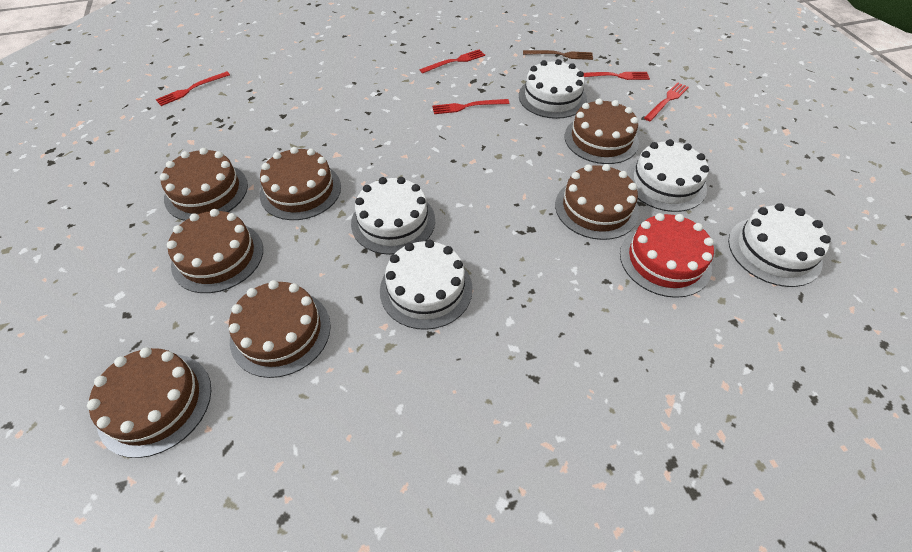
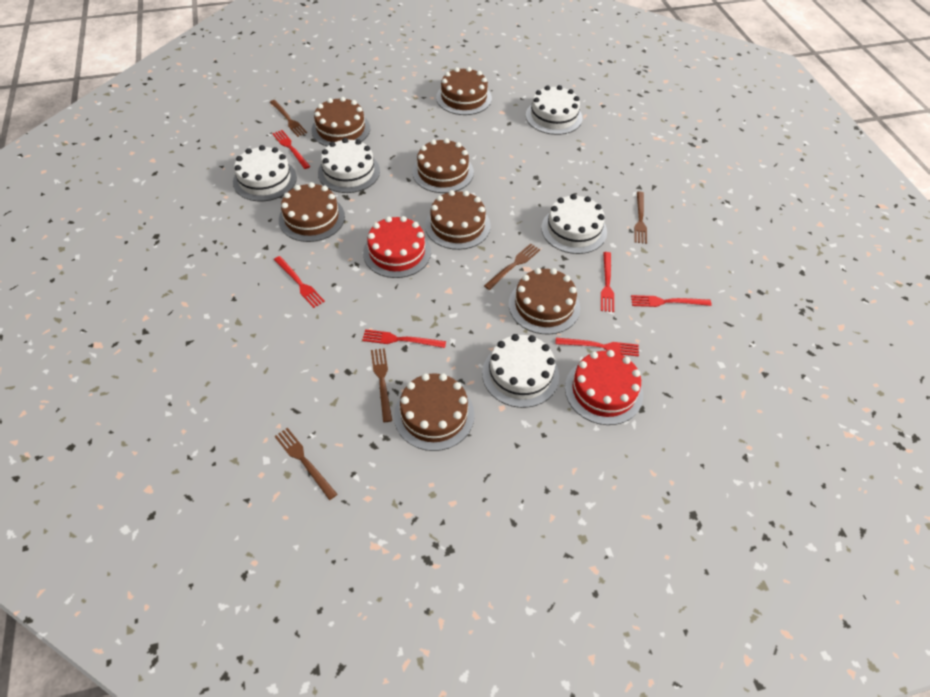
brown fork: [523,50,593,60] = 1 -> [270,100,307,137] [275,428,337,500] [371,348,392,422] [484,244,540,290] [634,192,647,244] = 5
red cake: [620,213,714,298] = 1 -> [363,216,431,278] [565,350,643,425] = 2
red fork: [156,71,230,106] [419,49,485,74] [432,99,510,114] [584,72,650,80] [644,82,689,121] = 5 -> [272,130,310,169] [274,256,325,308] [362,329,446,348] [555,338,639,357] [601,252,614,312] [631,295,712,307] = 6

